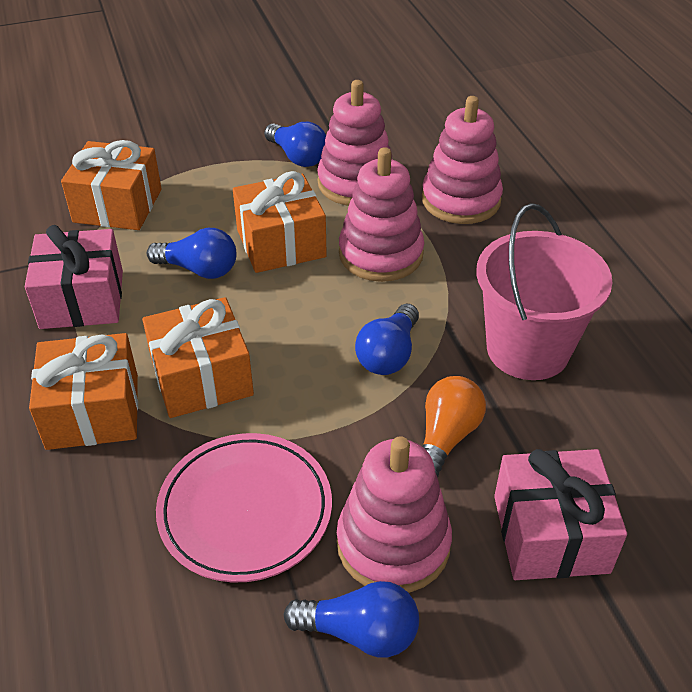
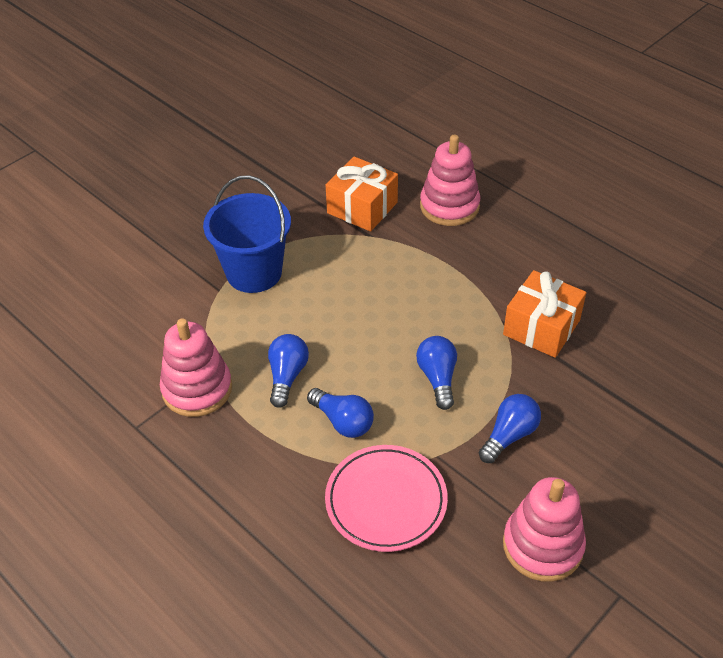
blue bucket: none = 0 -> [203,175,291,293] = 1
orange gift: [29,333,138,450] [61,140,162,230] [142,297,254,418] [233,171,327,273] = 4 -> [326,157,398,232] [503,270,586,358] = 2
orange light bulb: [423,376,486,477] = 1 -> none = 0
pink bucket: [476,203,612,380] = 1 -> none = 0
pink gift: [25,225,123,329] [494,449,627,580] = 2 -> none = 0
pink stacking toy: [317,80,392,206] [337,436,452,593] [339,147,424,282] [422,96,503,224] = 4 -> [160,318,232,417] [420,135,480,226] [503,477,586,582] = 3

